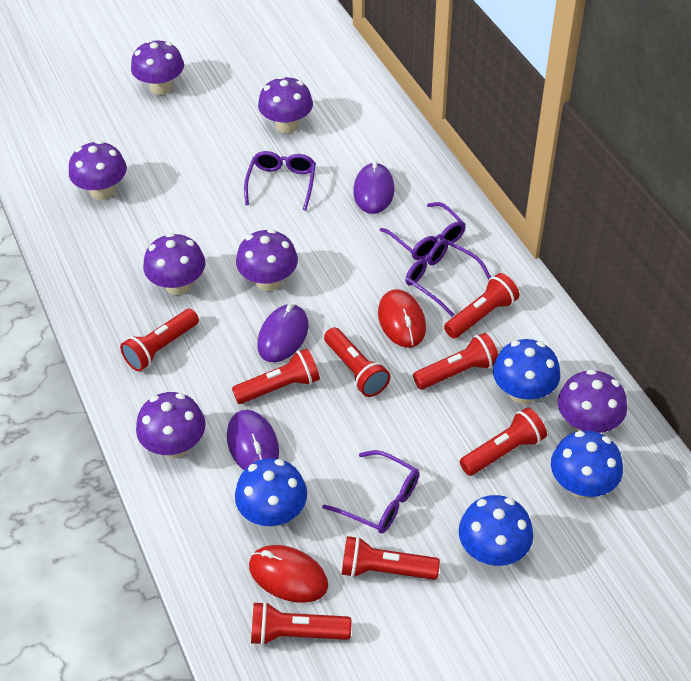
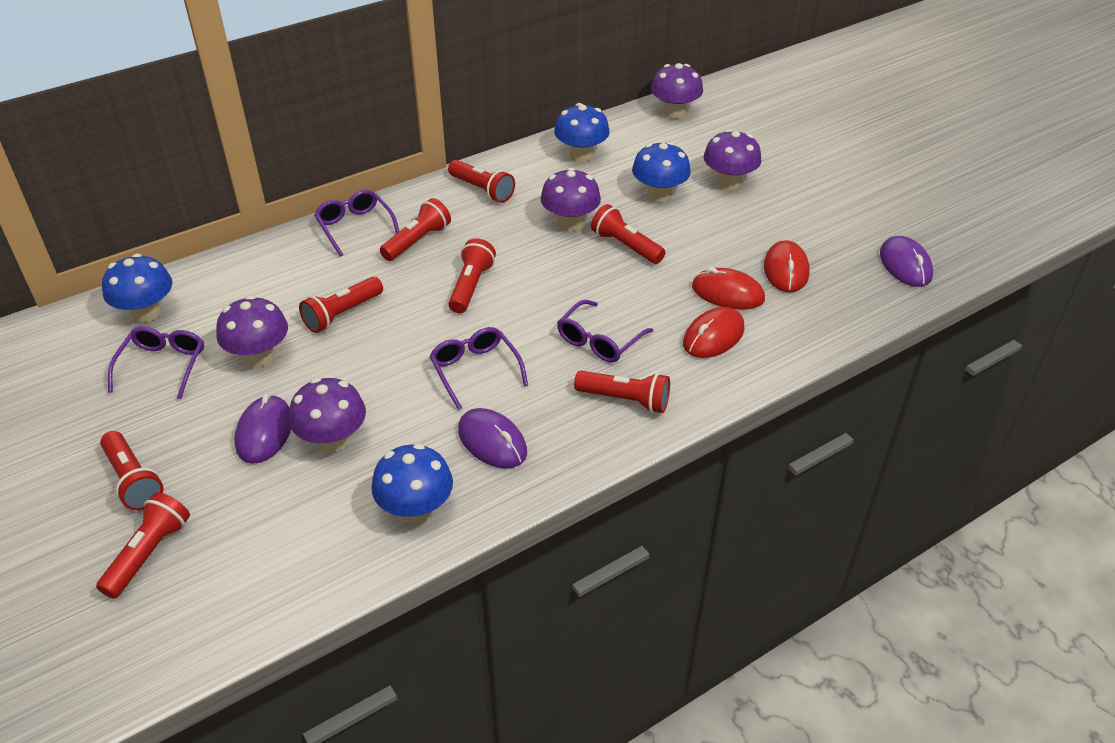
purple mushroom: [69,140,127,200] [131,40,184,95] [136,392,206,458] [143,233,205,295] [236,229,298,291] [258,76,313,133] [558,369,627,433] = 7 -> [216,295,288,367] [289,378,366,453] [540,167,601,231] [651,63,703,119] [703,129,761,190] = 5
red mouse: [249,545,328,603] [378,289,426,348] = 2 -> [683,307,744,358] [692,267,765,310] [764,240,809,292] = 3

